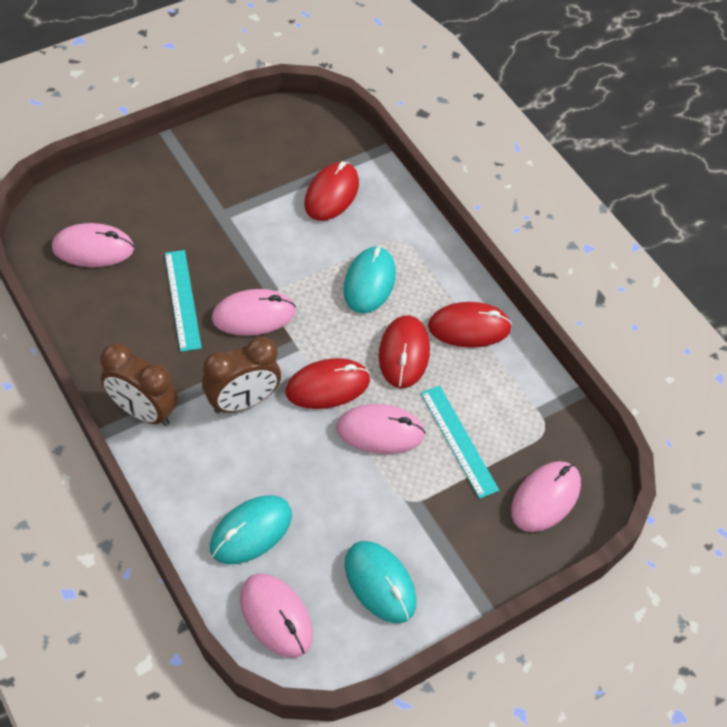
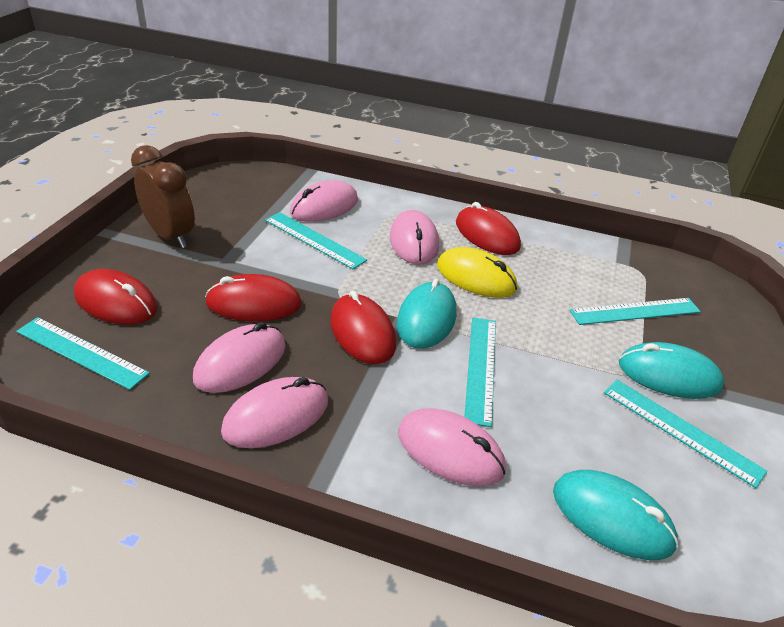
brown clock: [100,343,178,426] [202,336,281,413] = 2 -> [131,145,195,248] = 1
turquoise ruler: [165,250,202,352] [421,386,499,499] = 2 -> [16,317,150,390] [265,212,367,269] [464,318,496,427] [570,298,701,325] [604,380,768,488] = 5
yellow mouse: none = 0 -> [437,247,518,298] = 1

